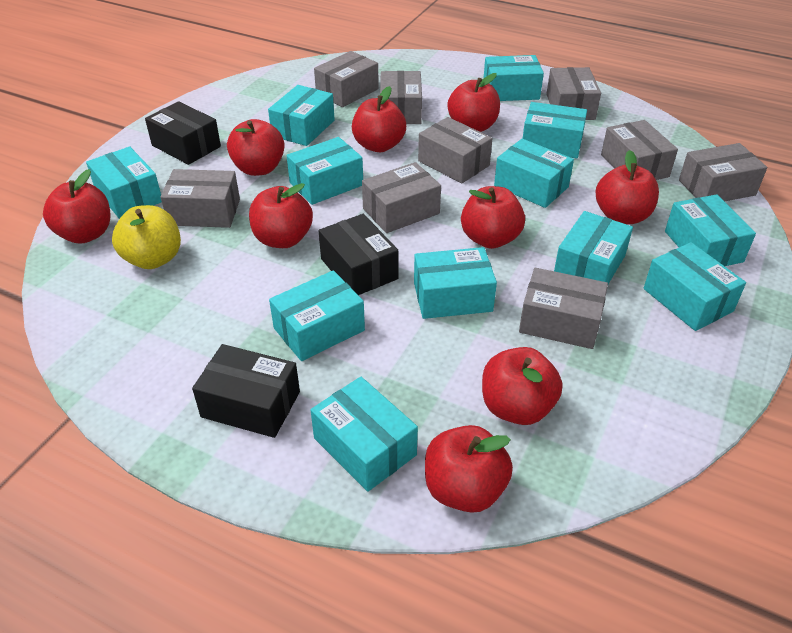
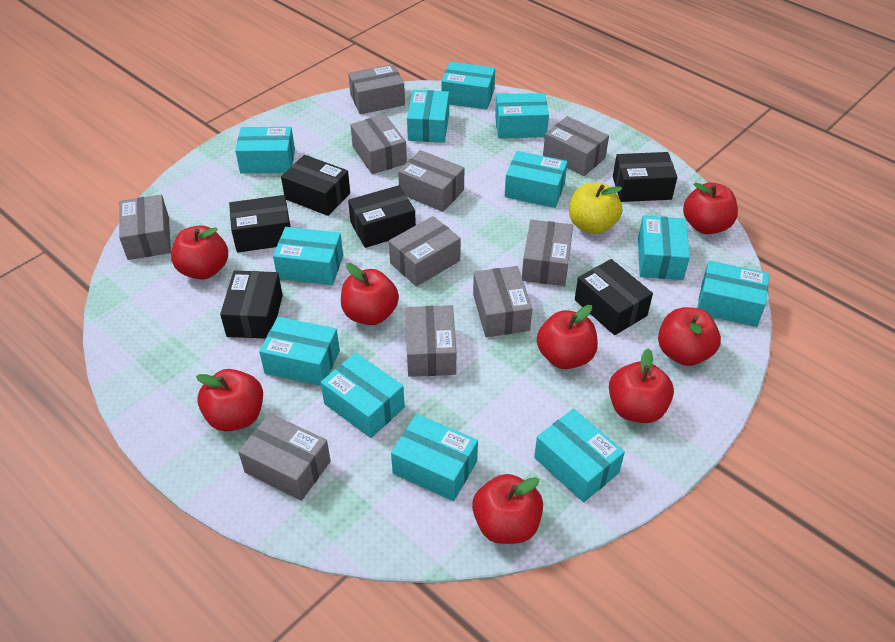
black box: [145,101,221,165] [192,344,300,438] [319,214,398,295] = 3 -> [220,270,283,339] [229,195,291,253] [281,155,350,216] [348,185,416,248] [575,259,653,335] [613,152,677,202] = 6
grey box: [160,169,240,228] [314,51,379,107] [362,162,441,233] [380,71,422,124] [418,117,492,183] [519,268,608,349] [547,67,601,120] [601,120,678,180] [679,143,767,202] = 9 -> [119,195,171,260] [238,413,331,501] [348,64,405,114] [350,114,407,174] [389,216,461,286] [398,150,464,212] [406,305,456,377] [473,266,532,337] [522,220,573,286] [543,116,609,176] = 10
red apple: [43,169,110,244] [227,119,285,176] [249,183,313,248] [352,86,406,152] [425,425,513,513] [448,73,500,132] [461,186,525,249] [482,347,562,425] [596,150,659,224] = 9 -> [171,225,228,280] [196,369,263,431] [341,263,399,325] [472,474,543,544] [537,305,598,369] [609,348,674,423] [658,307,721,366] [683,183,738,234] = 8

